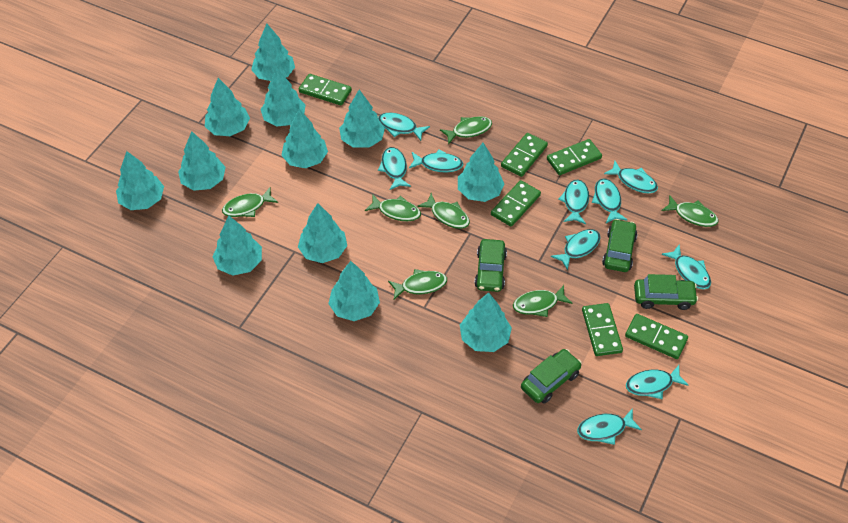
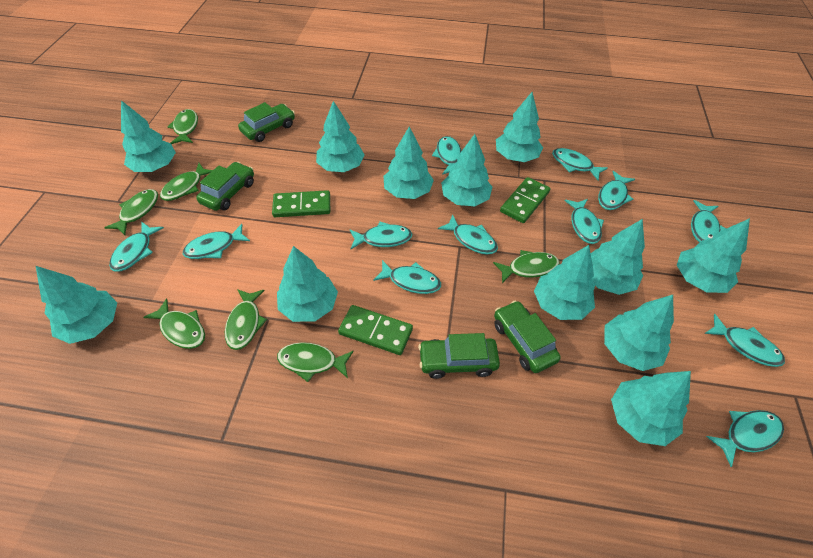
green domino: [299,74,352,106] [491,180,541,227] [501,133,548,177] [547,139,602,175] [582,303,623,356] [625,314,688,359] = 6 -> [272,190,330,217] [338,305,413,355] [500,177,550,223] = 3
turquoise fish: [378,113,430,141] [378,147,411,190] [409,149,464,172] [551,229,600,270] [558,179,589,224] [577,408,642,445] [592,179,627,223] [604,161,658,193] [626,365,689,399] [662,244,711,289] = 10 -> [109,222,164,272] [183,224,250,259] [349,222,412,249] [373,260,441,294] [432,136,461,175] [438,215,498,254] [552,148,608,180] [565,199,604,244] [598,171,635,210] [691,200,726,243] [704,314,785,367] [706,410,784,467] = 12

